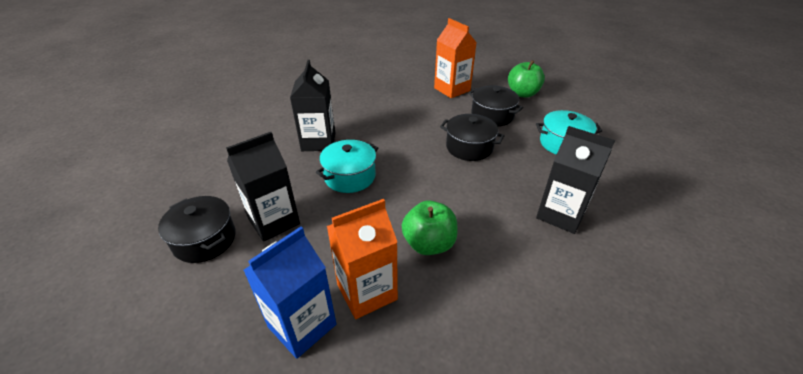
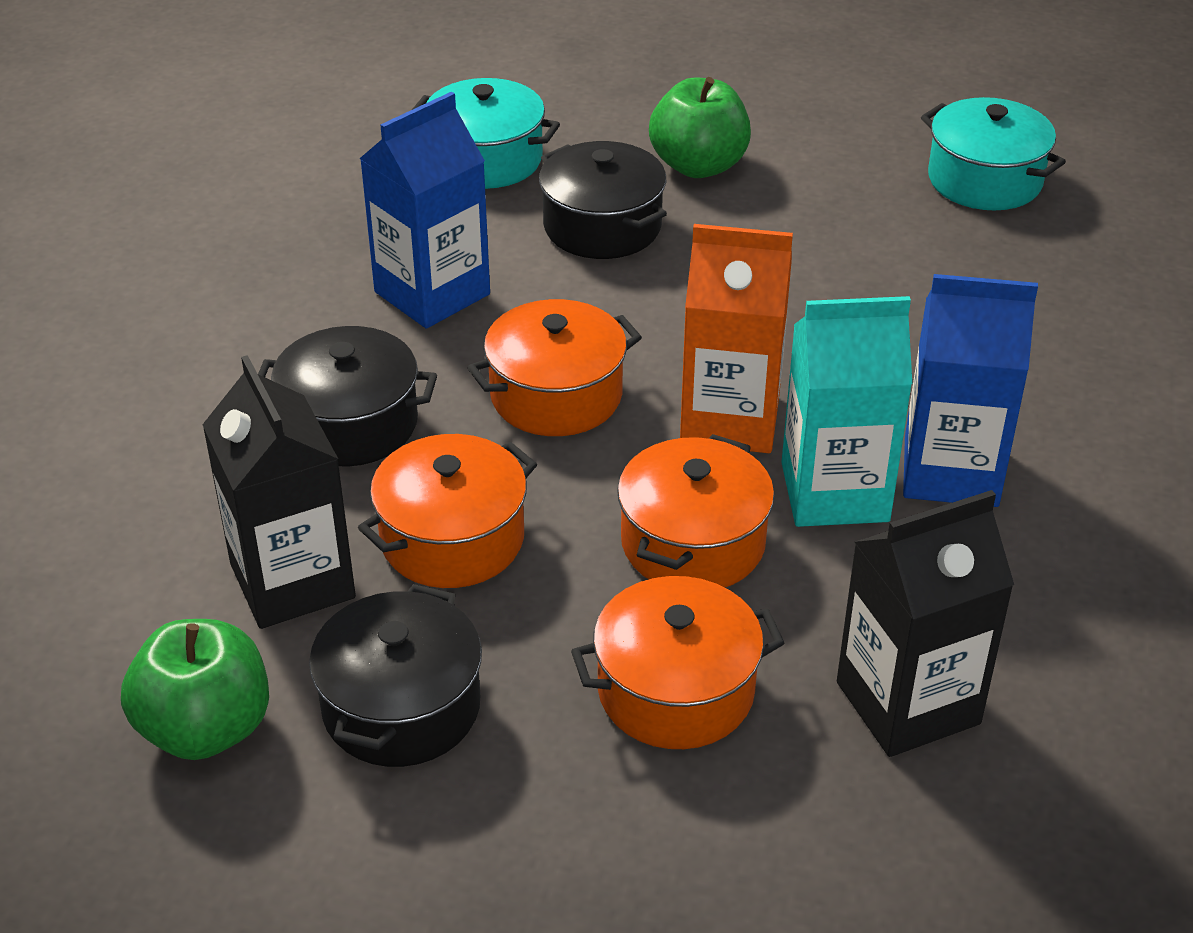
black carton: [226,132,300,242] [290,60,335,151] [536,126,615,234] = 3 -> [202,355,356,629] [837,490,1014,757] = 2
blue carton: [243,227,336,359] = 1 -> [359,92,490,329] [903,274,1038,507] = 2
orange carton: [327,199,398,319] [434,18,477,98] = 2 -> [680,224,793,453] = 1
orange pot: none = 0 -> [358,434,537,588] [468,299,642,436] [571,576,784,749] [617,434,774,587] = 4
turquoise carton: none = 0 -> [781,296,912,527] = 1

